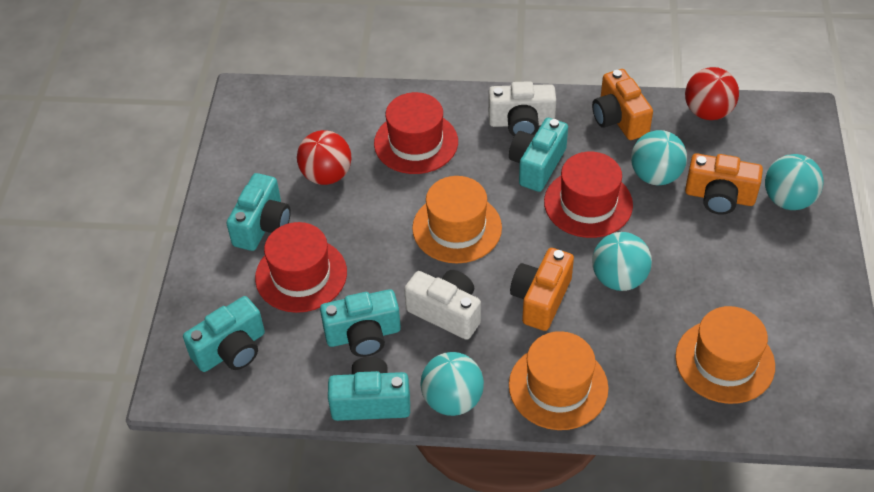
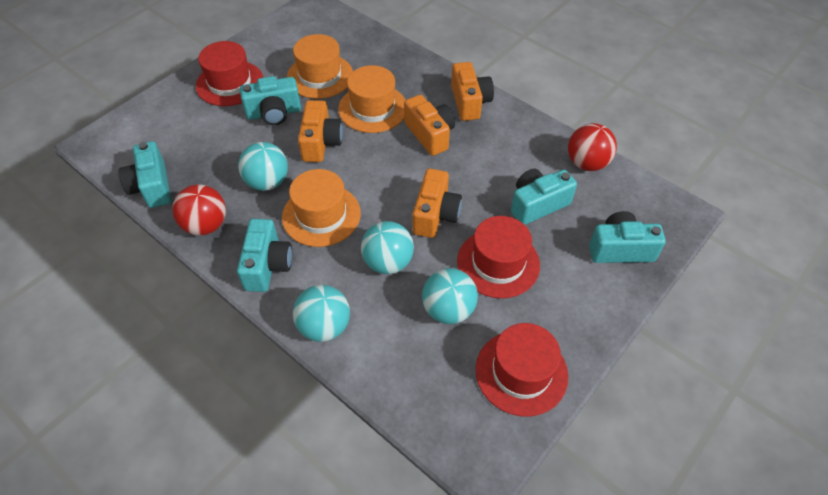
orange camera: [510,248,574,331] [592,69,653,140] [685,153,763,215] = 3 -> [298,100,343,162] [404,95,455,156] [413,169,462,238] [451,62,494,121] = 4
white camera: [404,270,481,340] [488,81,556,136] = 2 -> none = 0

